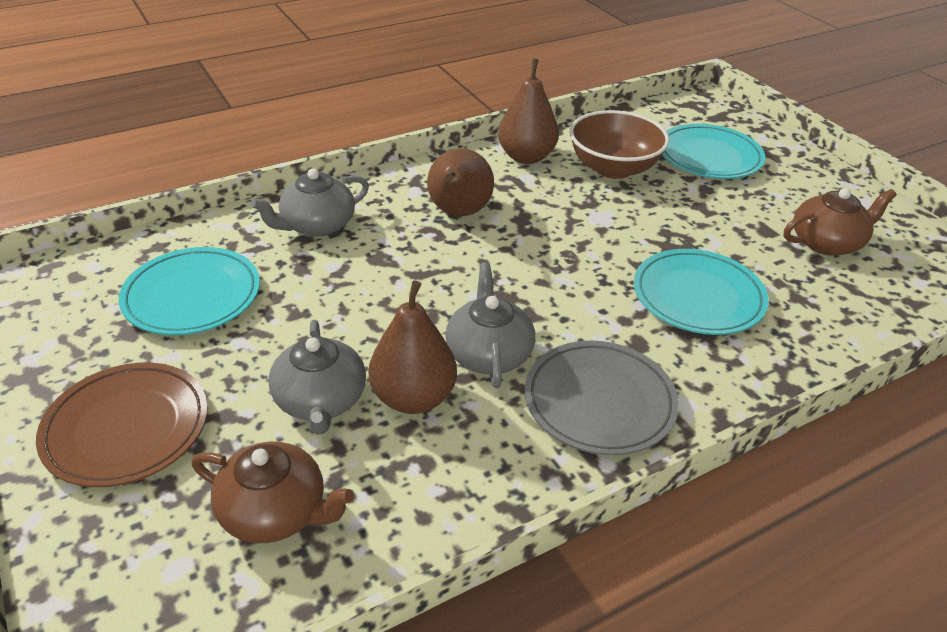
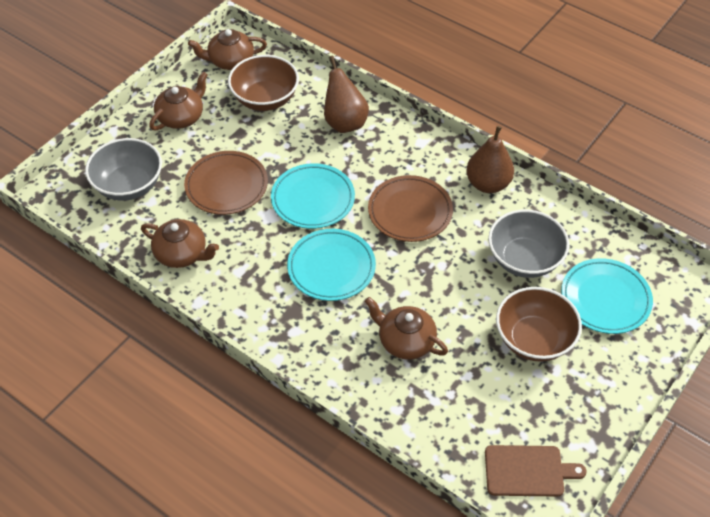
brown bowl: [570,110,669,179] = 1 -> [228,55,299,111] [496,287,582,362] = 2
brown cutting board: none = 0 -> [485,445,587,497] = 1
brown pear: [369,280,457,414] [427,148,494,216] [498,59,559,164] = 3 -> [324,56,369,133] [466,126,514,193] = 2
brown plate: [36,362,208,487] = 1 -> [184,151,268,215] [368,175,453,242] = 2
brown teapot: [192,441,354,543] [784,188,897,256] = 2 -> [141,219,219,268] [149,72,208,130] [188,29,267,70] [365,297,448,359] = 4
grey bowl: none = 0 -> [85,138,162,201] [488,210,569,278] = 2
grey plate: [525,341,679,455] = 1 -> none = 0
grey teapot: [251,168,369,237] [268,320,366,435] [445,263,535,388] = 3 -> none = 0

